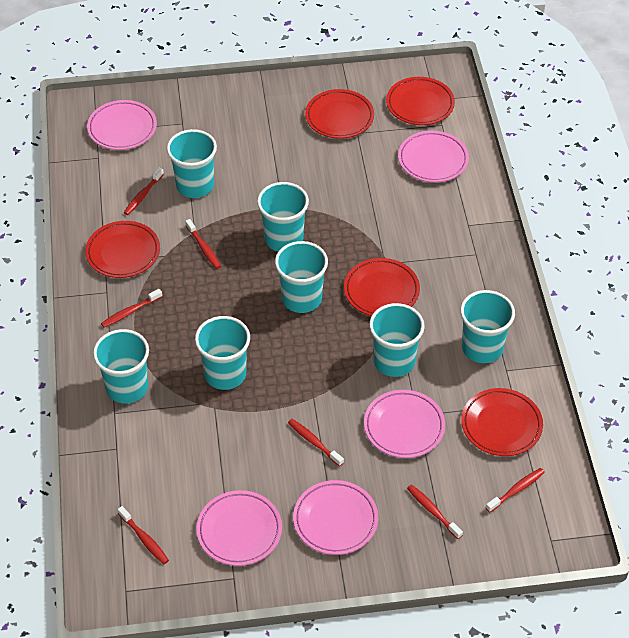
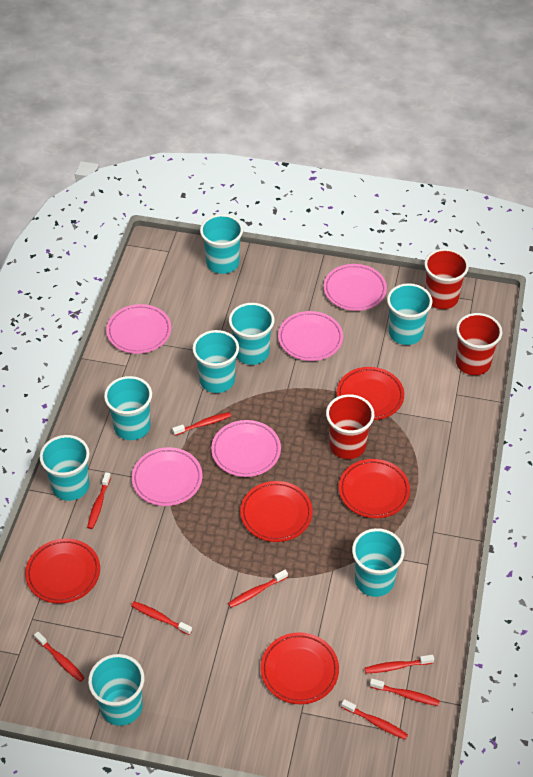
red cup: none = 0 -> [326,394,374,459] [424,249,469,309] [456,313,503,375] = 3
red toothbrush: [101,289,162,327] [118,506,169,564] [123,168,164,215] [185,219,221,269] [288,419,344,466] [407,484,463,539] [486,468,545,513] = 7 -> [34,632,85,682] [87,472,111,529] [131,601,192,635] [172,412,231,436] [228,570,288,608] [341,699,408,740] [364,655,434,673] [370,679,440,706] = 8
turquoise cup: [93,329,149,403] [167,129,217,198] [195,316,250,390] [257,182,309,251] [275,241,328,313] [369,303,425,377] [460,290,515,363] = 7 -> [40,435,90,501] [88,654,144,726] [104,376,152,440] [192,330,239,393] [200,214,243,274] [229,303,274,365] [352,528,404,597] [387,283,432,345] = 8

